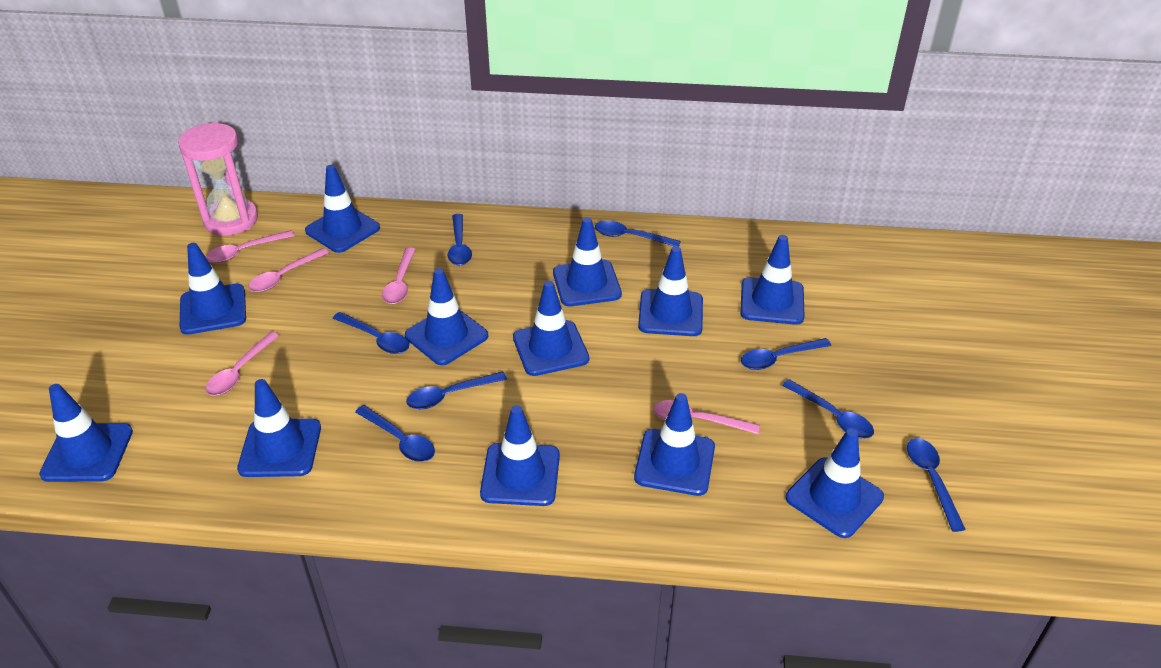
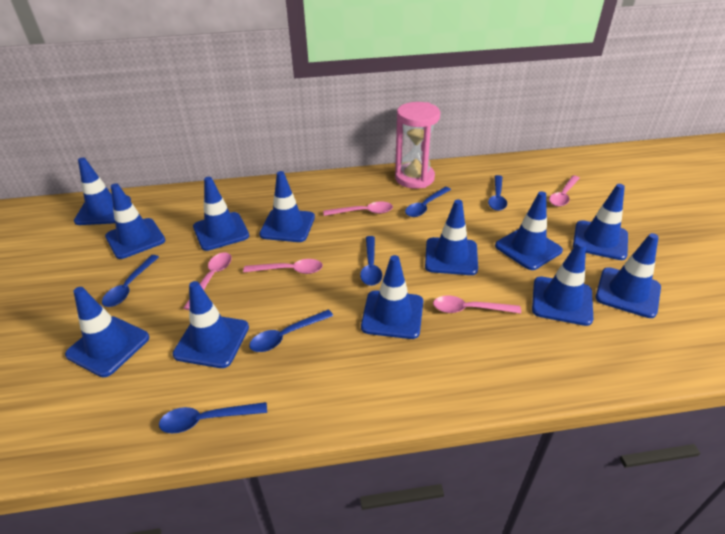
blue spoon: [333,312,409,354] [355,405,435,462] [406,371,507,409] [448,214,472,266] [595,221,681,247] [741,338,832,370] [782,379,874,439] [907,438,966,532] = 8 -> [102,255,159,307] [159,402,267,433] [249,309,333,352] [360,236,382,286] [405,187,451,217] [488,175,507,211] = 6

